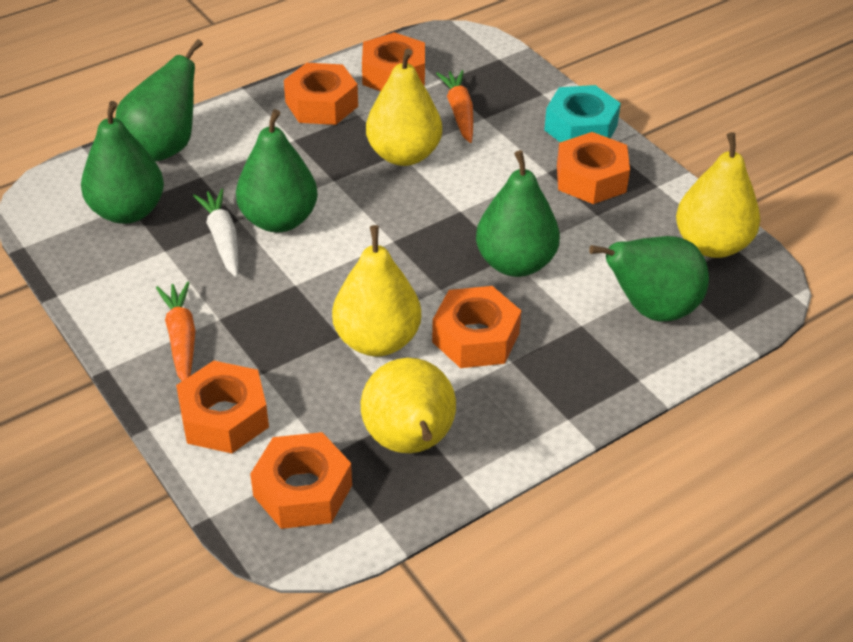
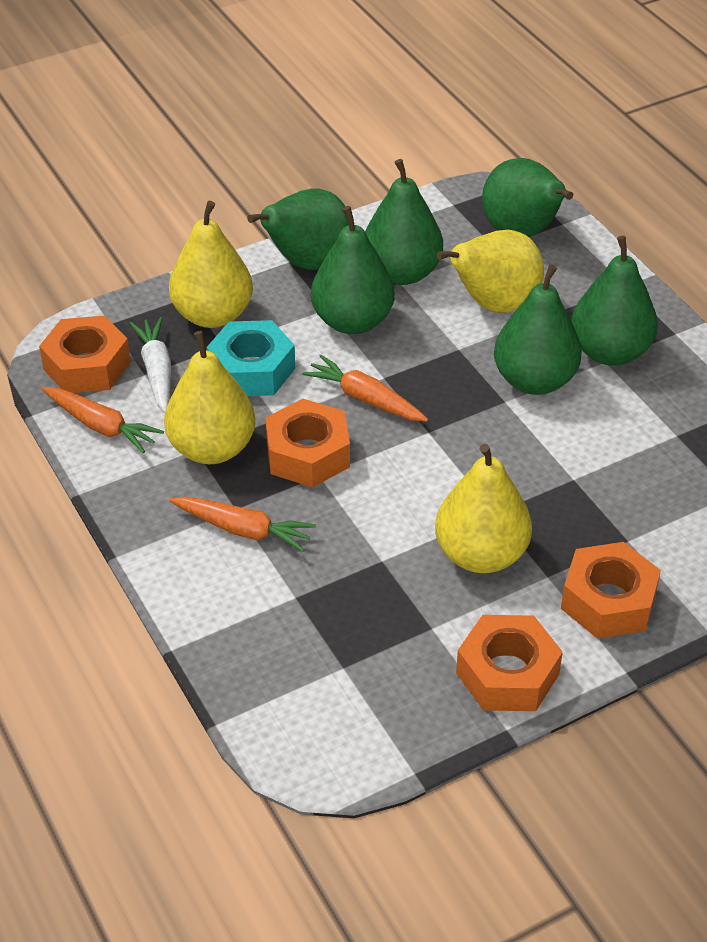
green pear: [81,101,164,224] [115,39,203,161] [236,109,318,232] [476,150,560,277] [589,236,709,322] = 5 -> [247,188,349,270] [311,206,395,334] [365,159,443,285] [482,158,573,237] [494,264,582,395] [571,236,658,366] = 6
orange carrot: [156,281,195,381] [436,70,473,143] = 2 -> [42,387,164,453] [169,496,316,552] [302,355,428,422] = 3
orange nut: [176,361,269,453] [250,432,352,529] [284,63,358,125] [362,32,425,91] [432,286,521,368] [557,132,630,204] = 6 -> [39,315,131,393] [265,399,350,487] [456,615,563,711] [561,542,661,639] = 4

